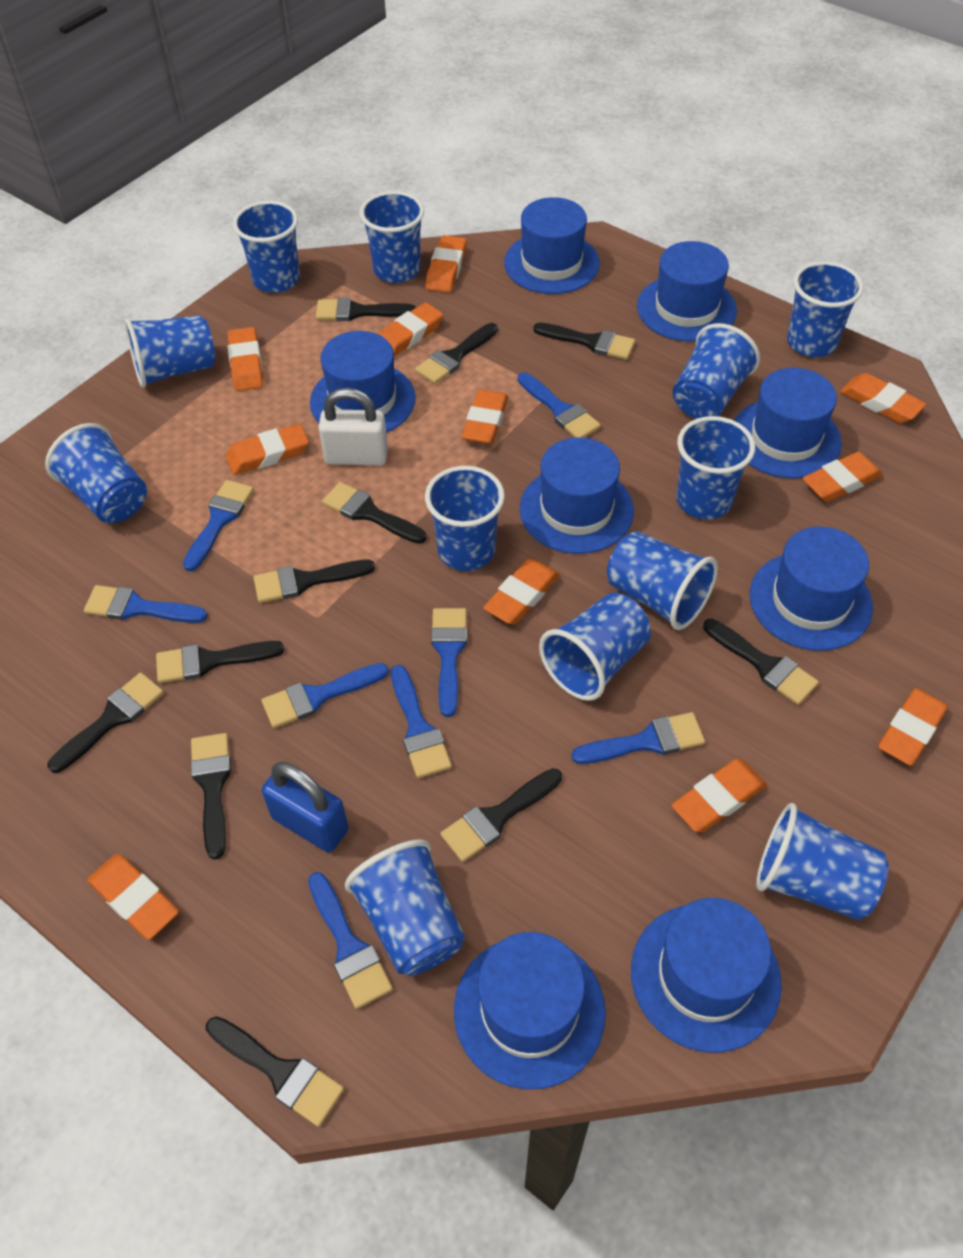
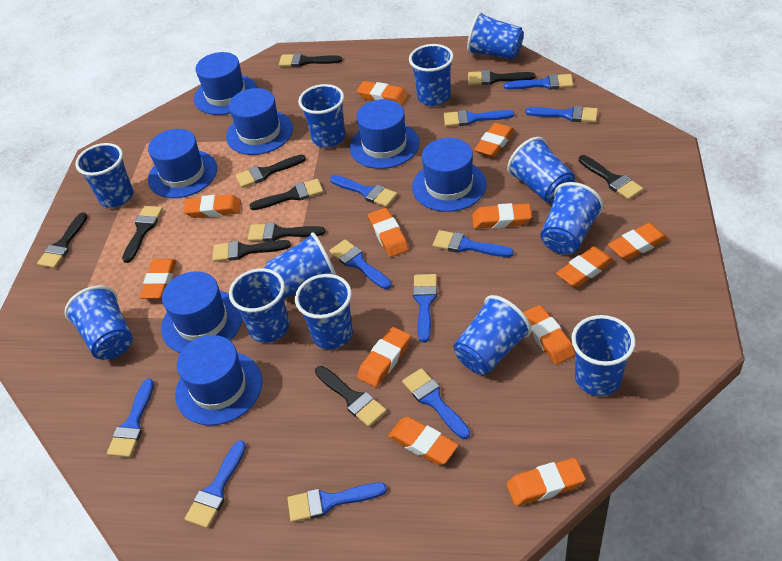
black brush: [48,672,164,773] [156,641,284,683] [191,733,231,859] [206,1016,344,1127] [254,560,375,603] [316,298,417,321] [322,482,427,544] [415,323,498,384] [440,768,562,862] [533,323,635,360] [703,619,819,705] = 11 -> [37,212,88,268] [122,206,163,263] [213,240,291,262] [235,154,306,188] [248,223,325,242] [249,179,323,210] [279,53,342,67] [315,366,387,427] [468,70,536,85] [579,155,643,200] = 10
blue brush: [84,585,208,623] [183,480,254,571] [261,663,389,728] [308,872,393,1009] [391,665,452,778] [431,608,467,717] [518,372,601,438] [571,712,705,764] = 8 -> [107,379,154,458] [184,440,246,528] [287,483,387,522] [329,239,392,289] [330,175,397,207] [402,368,470,439] [413,274,437,343] [433,230,514,257] [444,110,514,127] [504,74,573,90] [525,106,598,122] = 11
blue hat: [310,331,416,433] [454,932,606,1090] [504,197,600,294] [520,437,634,554] [631,898,782,1053] [637,241,737,342] [734,367,842,479] [750,526,873,651] = 8 -> [148,129,217,198] [161,271,243,353] [175,335,262,426] [194,52,257,115] [226,88,293,155] [350,99,420,169] [412,138,487,212] = 7
blue padlock: [262,762,349,853] = 1 -> none = 0
orange eraser: [87,854,179,940] [226,424,309,475] [227,327,263,391] [377,302,443,356] [425,235,467,293] [462,390,508,444] [483,558,560,624] [672,759,767,832] [803,451,883,502] [840,373,926,423] [878,688,948,766] = 11 -> [140,259,177,299] [184,194,241,218] [357,81,409,106] [357,327,411,387] [368,208,409,257] [388,417,458,465] [472,203,532,229] [474,123,514,157] [507,458,586,506] [523,305,576,365] [556,246,614,288] [608,223,668,260] = 12
white padlock: [318,388,388,465] = 1 -> none = 0

